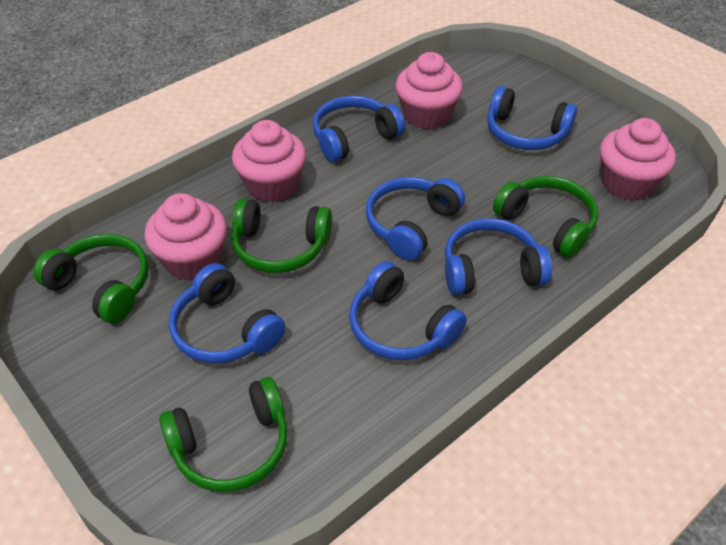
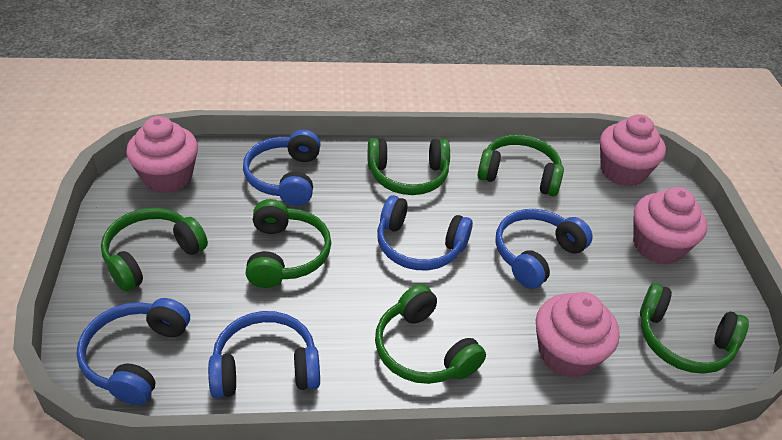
blue headphones: [169,263,286,363] [313,96,405,162] [349,261,467,360] [366,177,465,260] [445,218,552,295] [487,86,577,150] = 6 -> [77,298,190,405] [208,311,320,398] [243,130,321,206] [377,195,473,270] [496,209,593,289] = 5
green headphones: [33,234,149,324] [159,377,288,492] [231,198,332,273] [493,176,598,258] = 4 -> [101,208,208,291] [246,199,331,288] [368,138,450,195] [375,284,486,384] [478,135,564,196] [640,283,749,374] = 6

